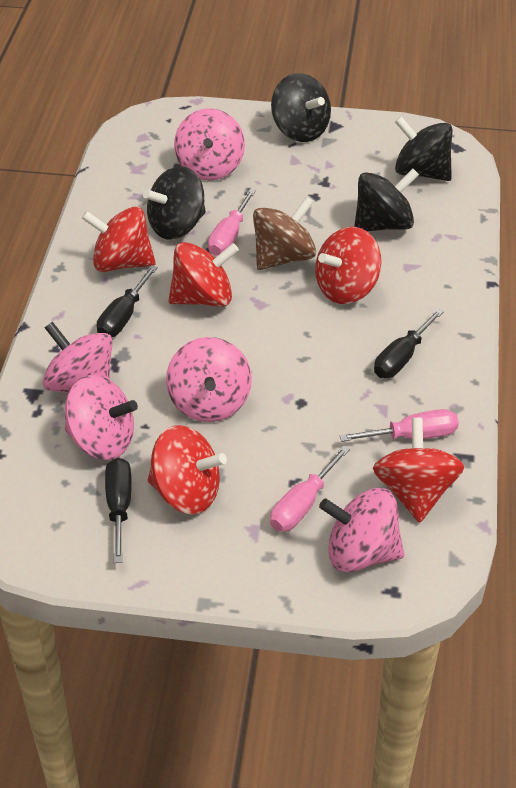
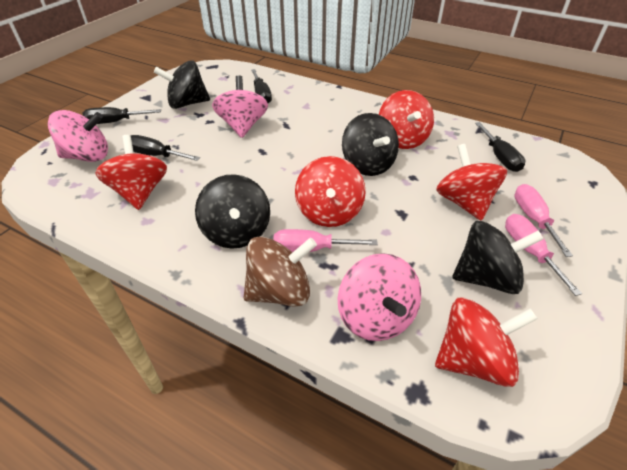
black screwdriver: [97,265,158,337] [105,458,132,563] [374,308,444,378] = 3 -> [83,107,161,124] [131,135,200,161] [251,69,272,103] [475,122,525,172] = 4
pink spinning top: [43,321,112,393] [65,375,138,460] [166,337,252,422] [174,108,245,180] [319,488,404,572] = 5 -> [48,110,108,162] [212,75,268,138] [337,253,421,341] = 3

